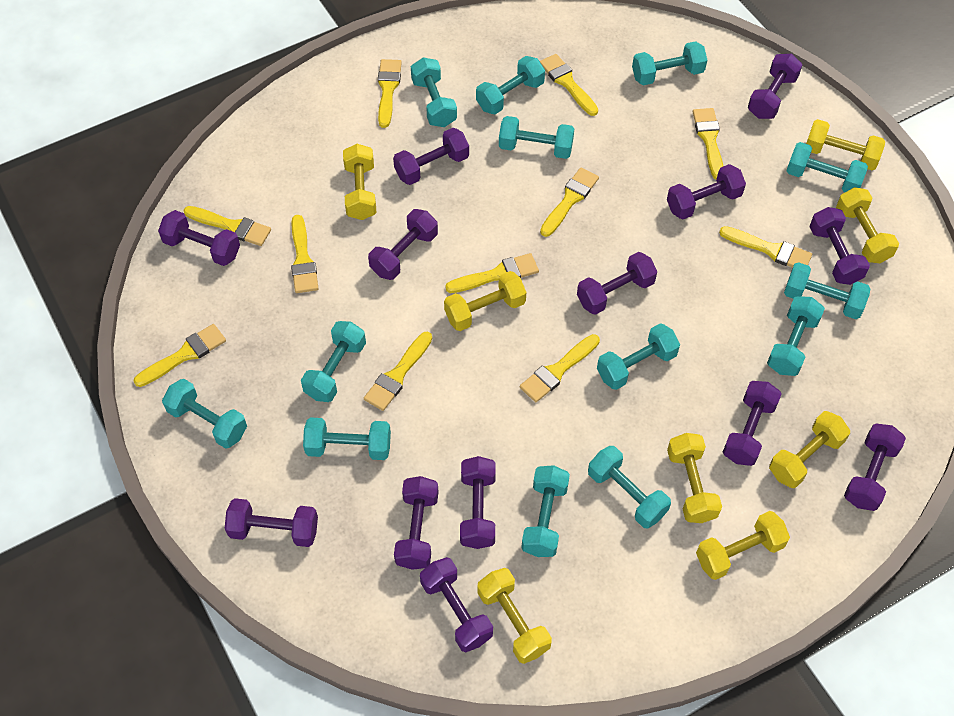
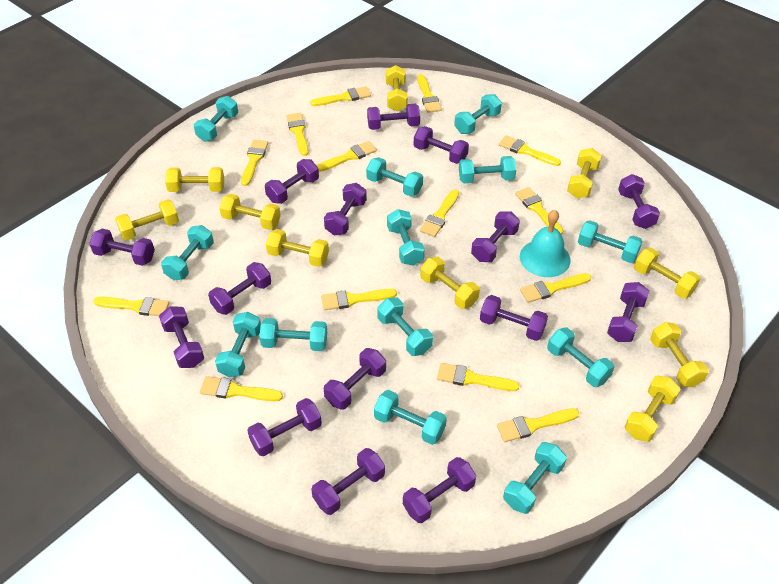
purple dumbbell: [158,210,240,266] [225,498,318,547] [368,209,438,280] [393,128,469,185] [394,476,438,570] [420,557,493,652] [460,456,496,549] [577,252,657,315] [667,164,746,219] [723,381,782,466] [748,54,802,119] [809,207,870,285] [844,424,906,511] = 13 -> [89,229,155,266] [159,306,204,368] [208,262,271,315] [247,398,322,456] [265,159,319,204] [311,448,385,515] [324,183,367,235] [324,348,386,410] [367,104,420,130] [403,457,476,523] [414,126,469,164] [471,211,520,262] [480,295,548,341] [607,282,650,342] [618,174,660,229] = 15
turquoise bell: none = 0 -> [520,210,571,277] = 1
yellow brush: [133,324,226,387] [183,206,271,246] [291,215,319,293] [364,332,432,411] [378,59,402,128] [445,253,539,293] [520,334,600,402] [540,54,598,116] [540,168,599,237] [693,108,723,179] [719,226,812,268] = 11 -> [93,297,170,316] [200,376,283,401] [241,140,268,186] [286,113,309,156] [310,86,371,106] [317,141,377,172] [321,289,397,310] [417,74,442,113] [420,190,459,237] [437,363,519,391] [497,408,579,442] [499,135,561,166] [515,187,564,235] [520,273,591,303] = 14
yellow dumbbell: [343,144,376,220] [444,271,526,331] [477,568,552,664] [667,433,722,523] [696,511,790,580] [769,411,850,488] [806,119,885,170] [836,187,899,263] = 8 -> [115,199,179,241] [165,167,224,192] [219,194,281,230] [266,229,329,267] [386,65,408,112] [420,257,480,309] [567,148,602,198] [625,376,681,442] [634,248,701,299] [650,322,709,387] = 10

